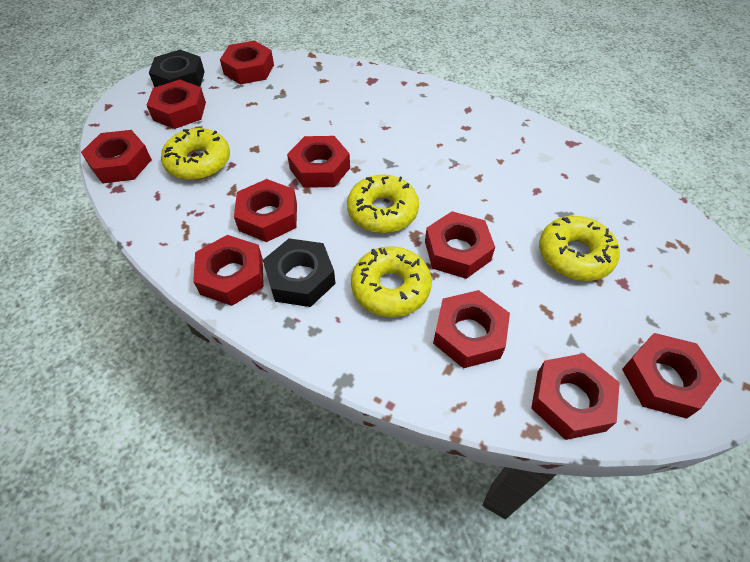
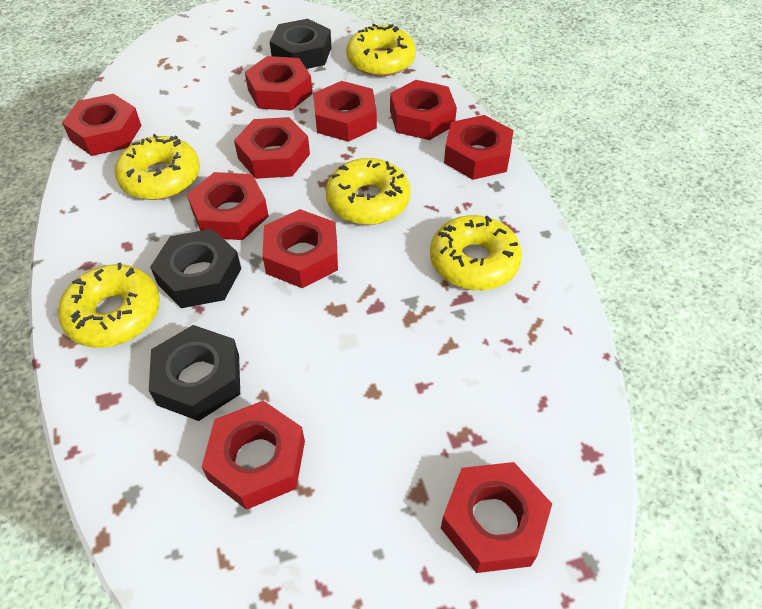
black nut: [149,50,205,87] [263,238,336,307] = 2 -> [149,325,240,421] [150,229,241,308] [269,19,332,69] = 3
yellow donut: [161,128,230,180] [347,174,419,233] [351,246,432,317] [539,216,620,281] = 4 -> [58,263,160,348] [115,134,200,200] [326,158,411,225] [346,24,416,76] [430,215,522,290] = 5

